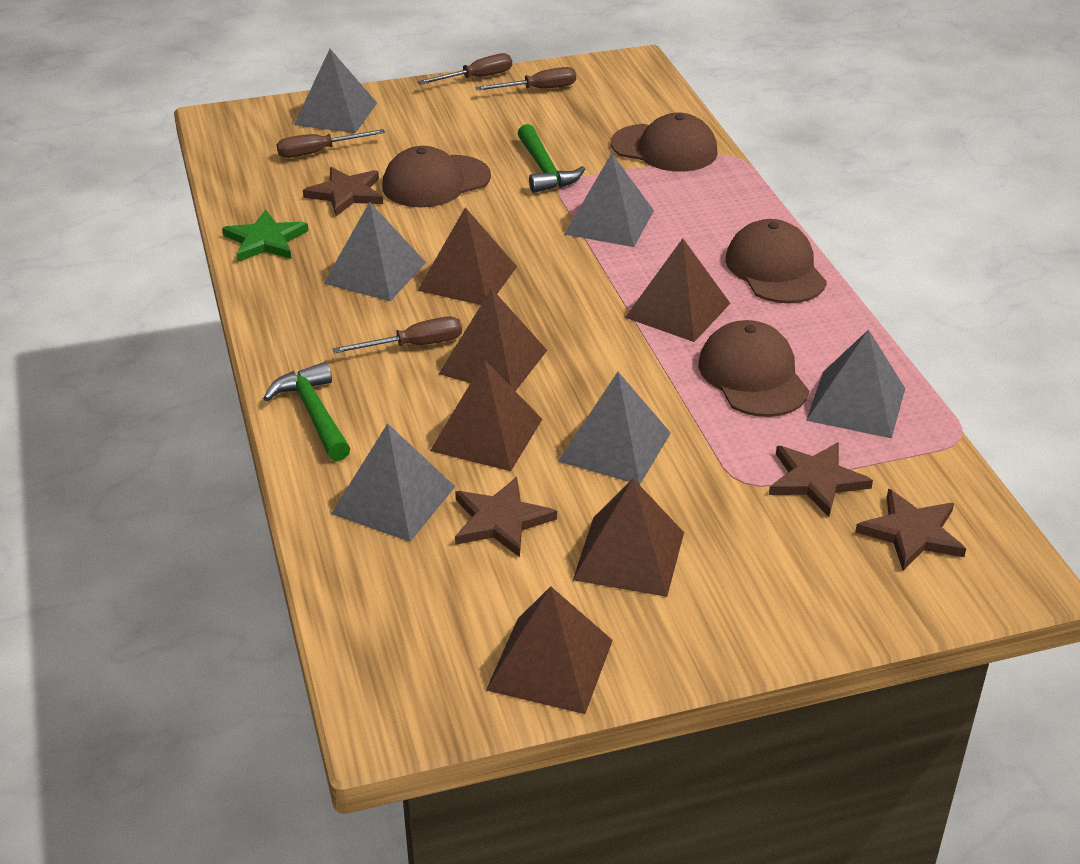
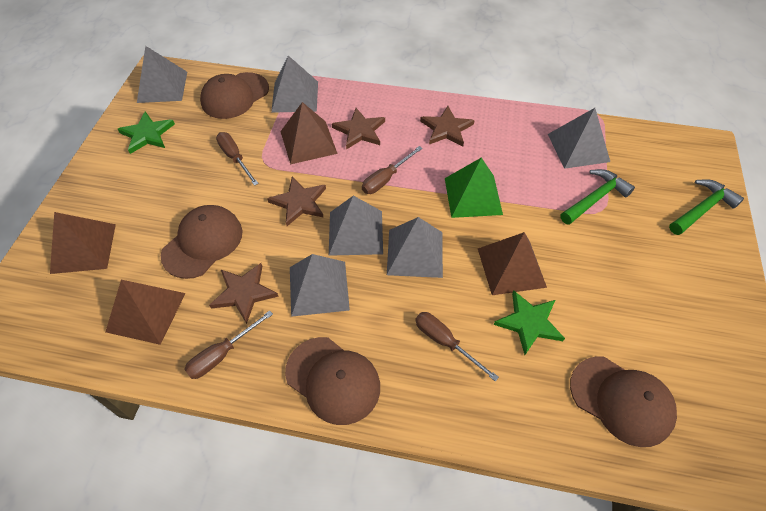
brown pyramid: [417,207,517,305] [430,360,542,471] [439,288,547,391] [486,586,613,714] [573,479,684,597] [625,238,731,342] = 6 -> [50,212,116,274] [105,280,186,345] [280,102,338,165] [478,232,547,295] = 4
green pyramid: none = 0 -> [445,157,503,218] = 1
green star: [222,209,308,262] = 1 -> [118,111,175,154] [494,291,565,355] = 2

